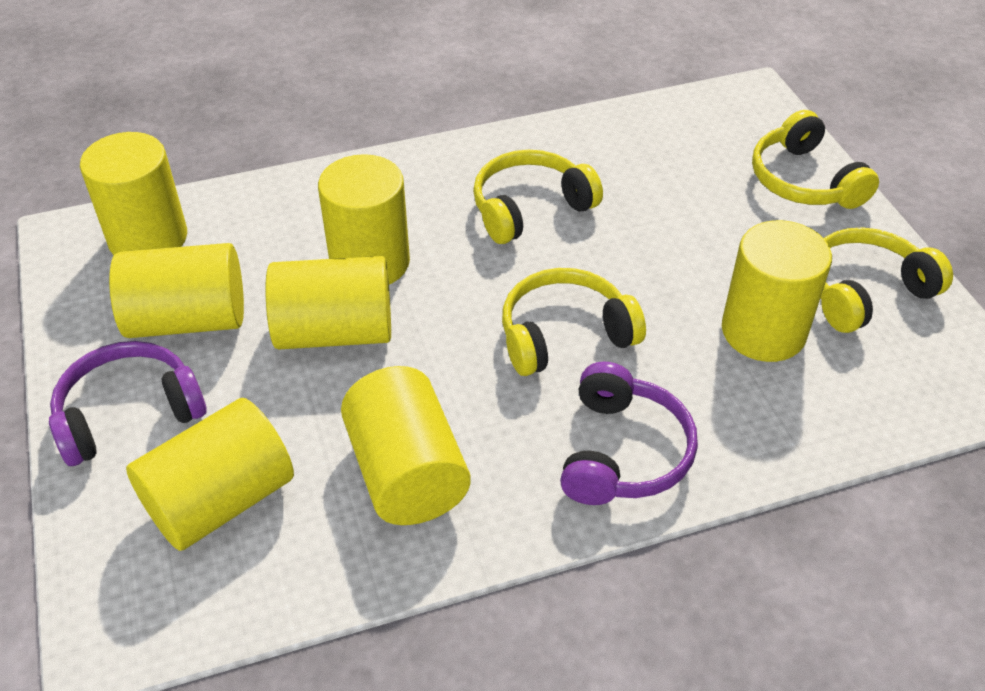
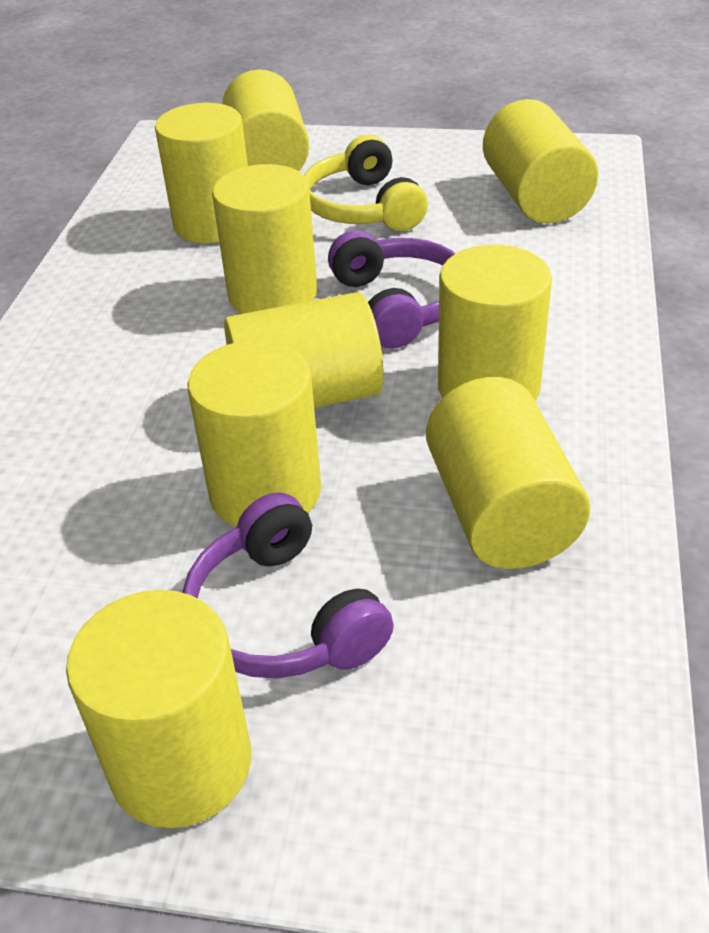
yellow cylinder: [80,132,187,255] [109,243,244,338] [126,398,294,551] [265,256,391,349] [318,154,410,284] [341,366,471,525] [722,220,832,362] = 7 -> [66,590,251,828] [155,103,248,243] [188,340,321,527] [212,164,317,314] [222,69,309,171] [224,292,384,408] [426,377,590,569] [438,245,552,401] [483,99,598,224] = 9
yellow headphones: [473,150,603,244] [502,268,646,376] [752,110,879,209] [821,227,953,333] = 4 -> [304,135,428,231] = 1

